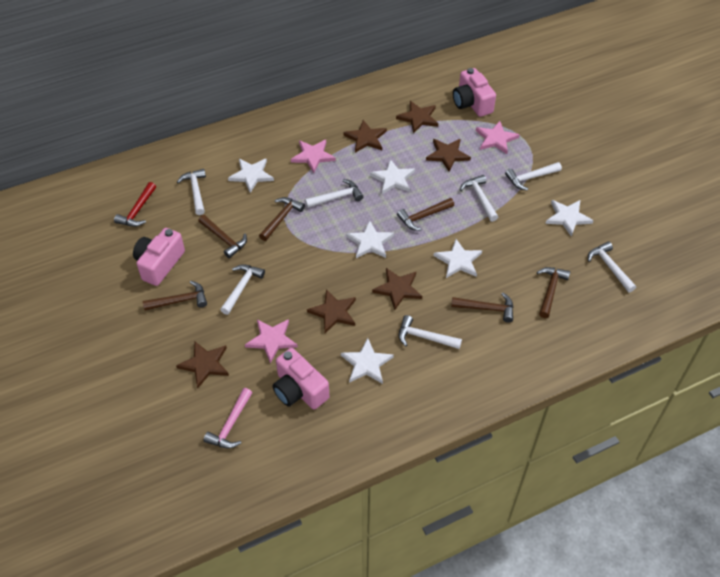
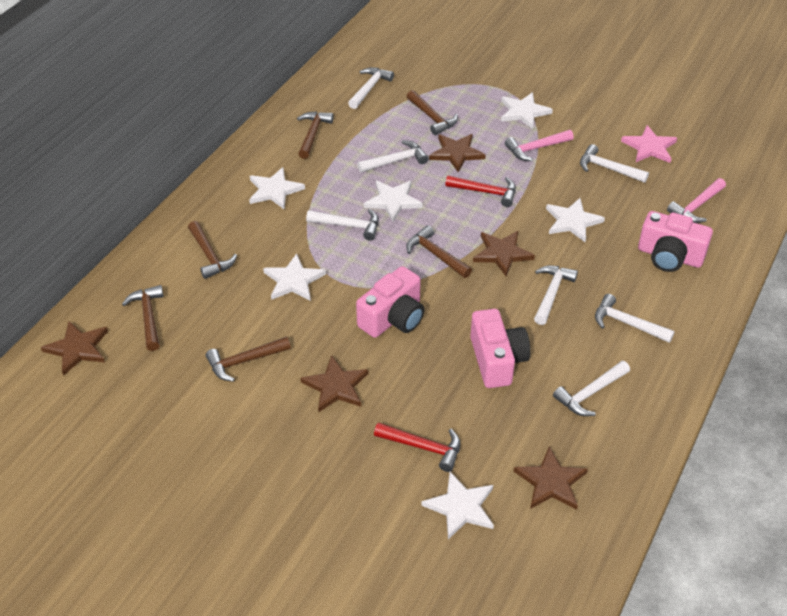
brown star: [176,341,229,388] [307,289,356,333] [343,120,387,153] [372,268,422,310] [396,101,438,133] [426,139,471,172] = 6 -> [41,321,108,376] [301,355,369,412] [429,134,486,173] [473,231,535,277] [514,447,588,510] = 5
pink hammer: [203,388,252,448] = 1 -> [505,130,574,161] [667,178,726,223] = 2
pink star: [245,319,298,363] [291,140,336,173] [476,121,519,154] = 3 -> [621,125,677,163] = 1
red hammer: [114,182,156,227] = 1 -> [374,422,460,472] [445,175,516,207] = 2

